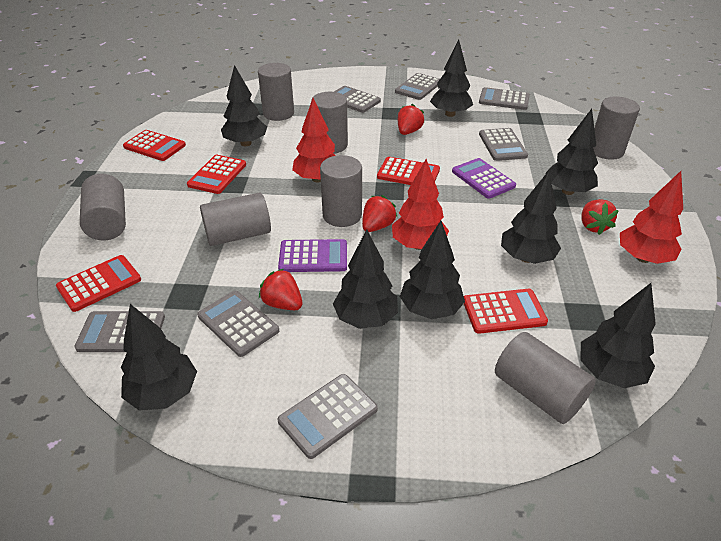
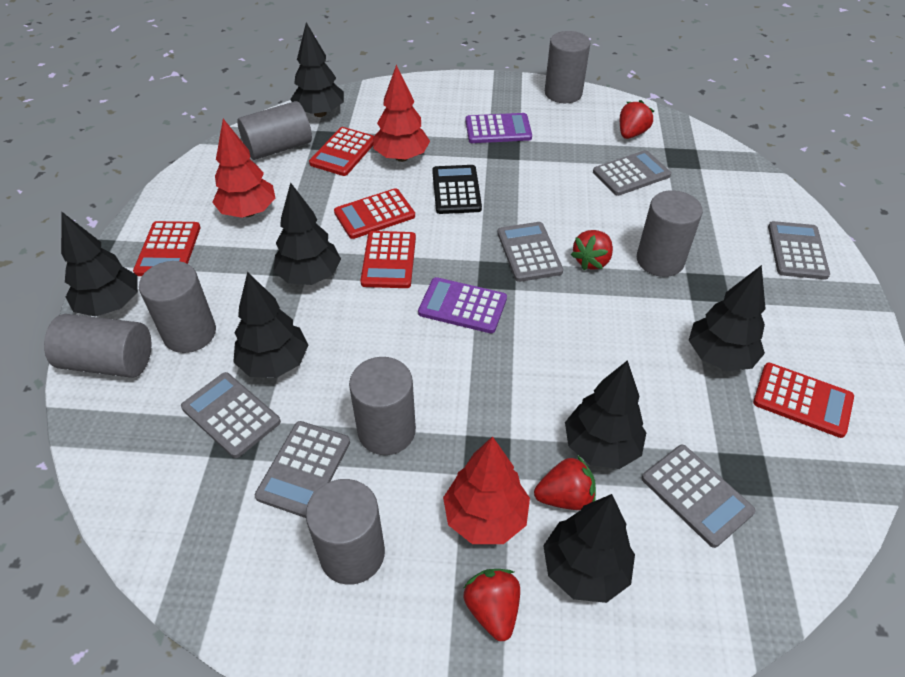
black calculator: none = 0 -> [432,165,482,214] = 1
black tree: [121,304,197,411] [221,65,267,146] [333,229,398,329] [400,221,465,319] [430,39,473,117] [501,171,561,264] [545,109,598,195] [580,283,656,388] = 8 -> [61,212,138,317] [233,272,308,378] [274,182,341,285] [290,22,344,117] [543,494,635,603] [565,360,647,469] [689,265,766,371] = 7
grey calculator: [74,311,165,352] [197,291,279,357] [278,374,378,459] [334,86,381,113] [395,73,440,100] [479,87,530,110] [479,128,528,161] = 7 -> [181,372,281,458] [255,421,350,518] [497,222,563,282] [593,150,671,196] [642,445,755,548] [768,221,830,279] = 6

